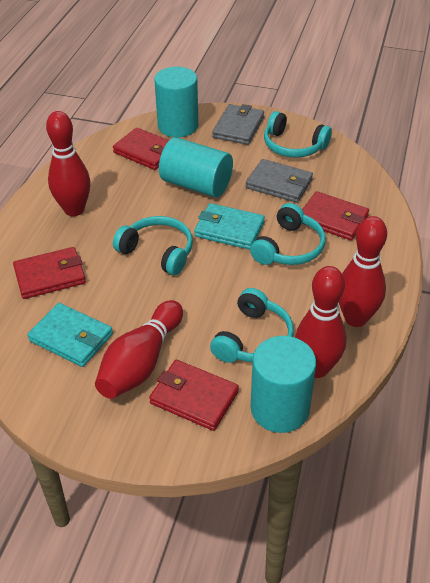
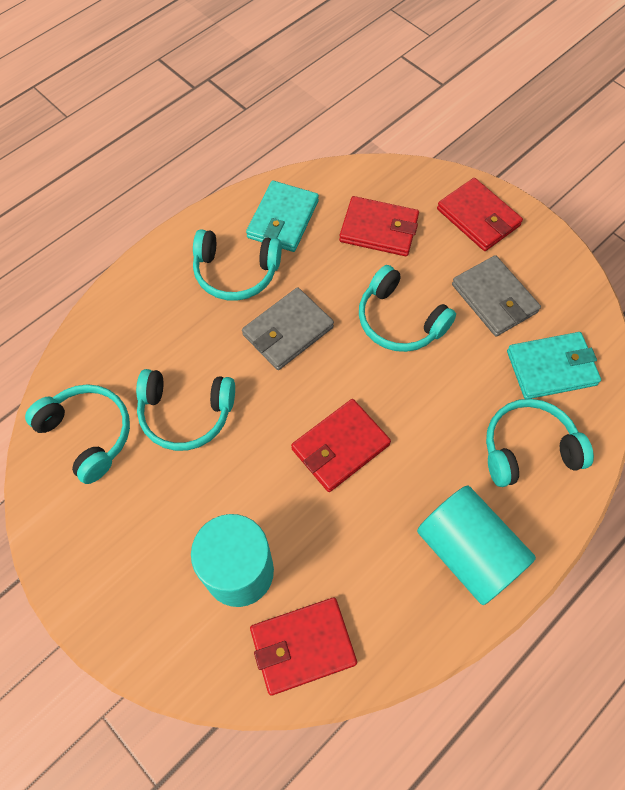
red bowling pin: [46,111,90,216] [95,300,183,399] [295,266,347,378] [339,216,387,327] = 4 -> none = 0
turquoise cylinder: [154,67,199,137] [159,137,233,198] [251,336,316,433] = 3 -> [191,514,274,607] [417,486,536,605] = 2
turquoise headphones: [113,216,193,275] [210,288,294,363] [250,203,326,265] [264,111,332,158] = 4 -> [25,384,130,484] [136,369,235,451] [193,229,282,301] [359,265,456,352] [486,399,594,487] = 5

